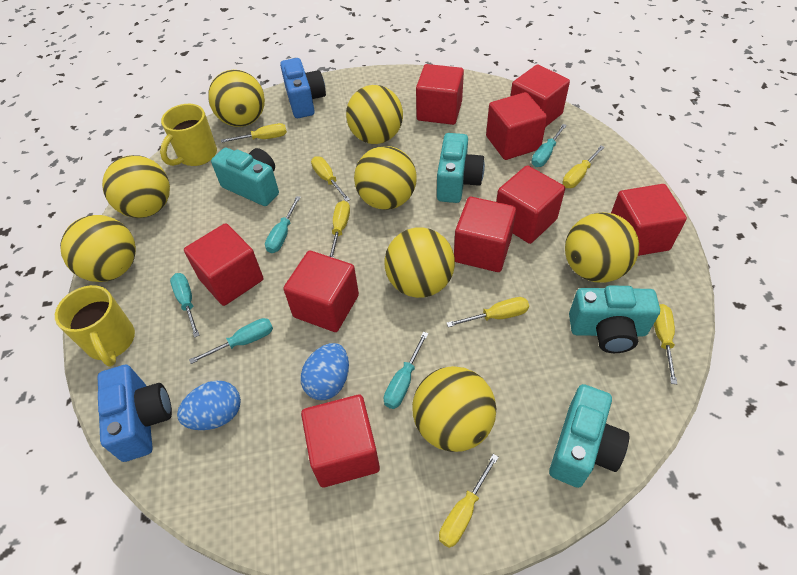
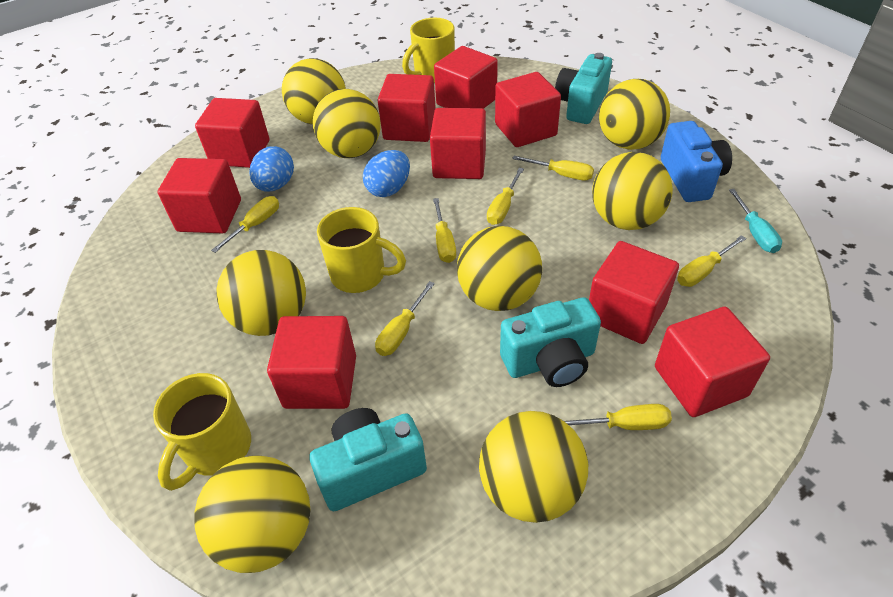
blue camera: [98,365,172,462] [280,58,326,118] = 2 -> [661,121,732,202] = 1
turquoise camera: [211,148,279,206] [437,133,485,203] [549,384,629,488] [569,286,660,353] = 4 -> [309,408,427,511] [500,297,601,387] [555,53,612,124] = 3
turquoise screwdriver: [170,273,200,338] [189,318,273,364] [265,196,301,253] [384,332,428,409] [532,124,567,167] = 5 -> [729,189,782,253] = 1
yellow mug: [55,285,135,367] [160,104,217,166] = 2 -> [153,373,251,491] [317,207,406,293] [402,18,455,83] = 3

